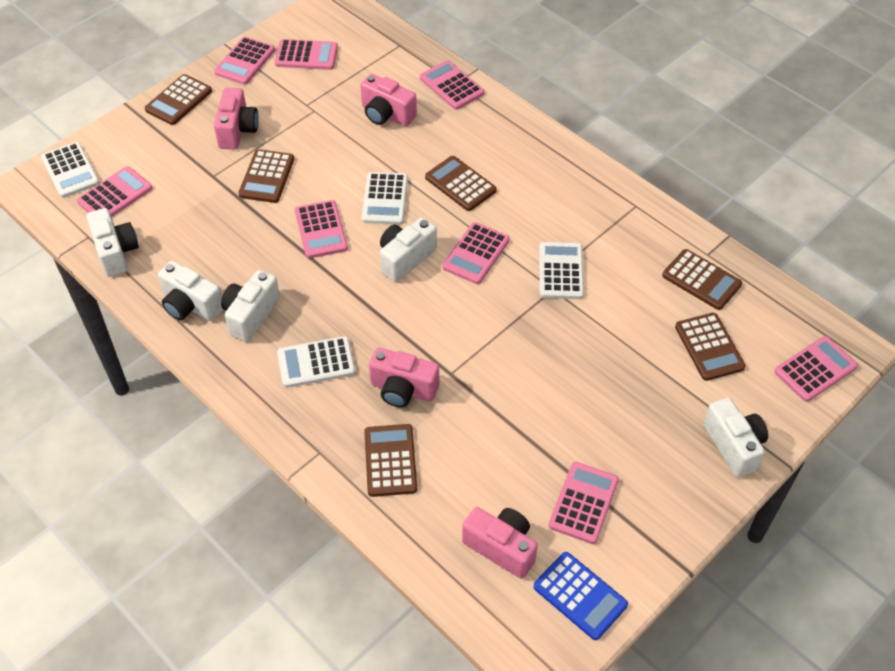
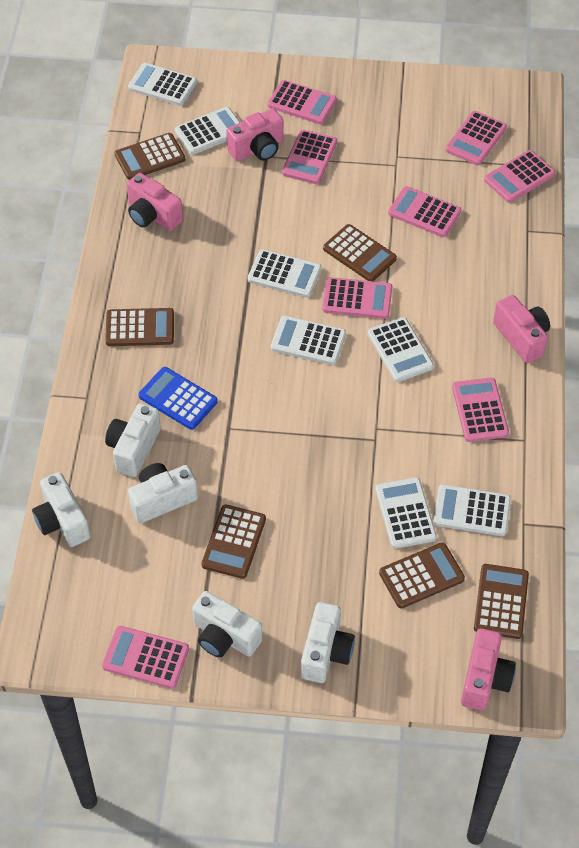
white calculator: [41,142,100,198] [277,336,356,388] [362,172,408,225] [539,242,584,299] = 4 -> [128,63,197,106] [175,107,240,155] [248,249,321,298] [271,316,346,365] [368,317,434,382] [376,478,437,549] [433,484,511,536] = 7

